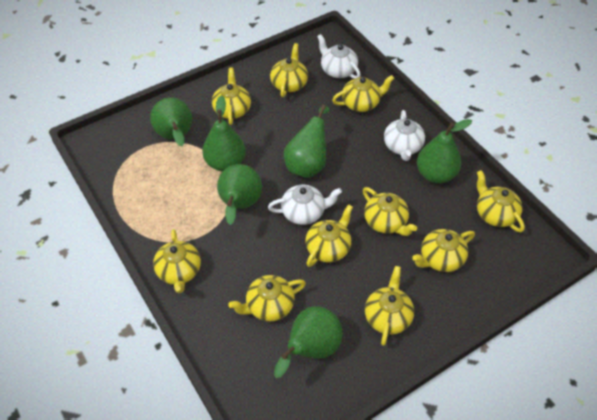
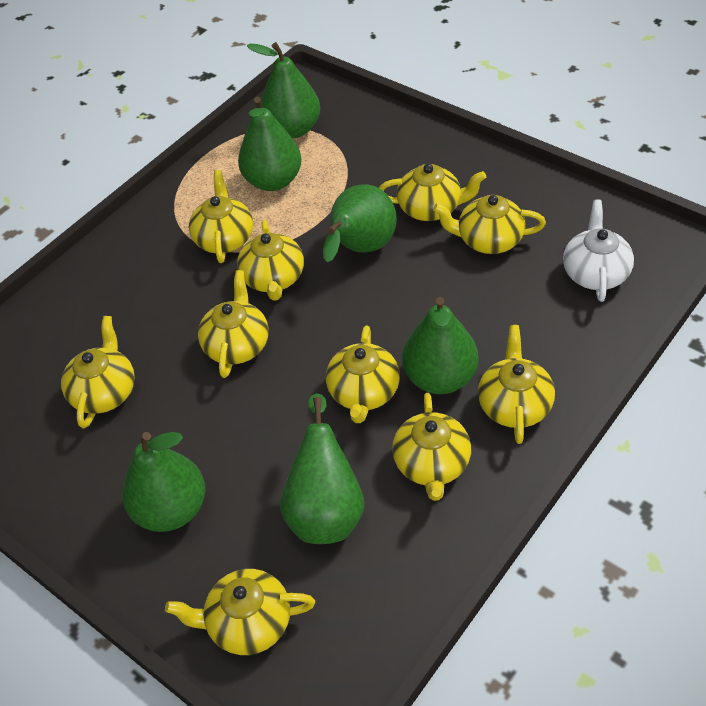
white teapot: [268,185,342,225] [317,34,361,79] [384,110,425,161] = 3 -> [563,200,634,302] = 1

